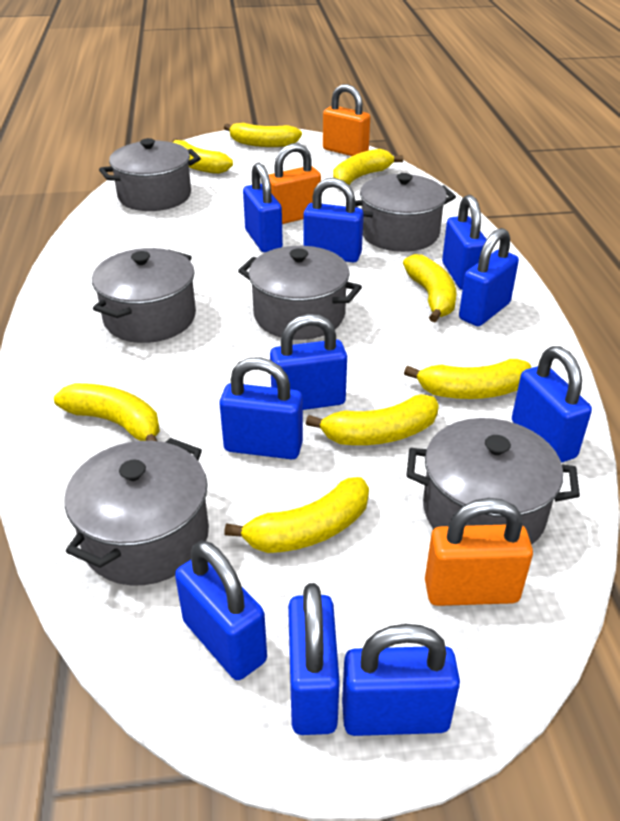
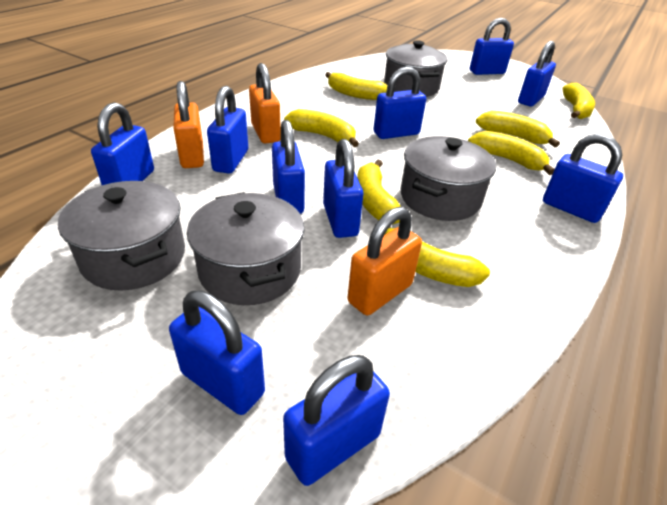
grey pot: [65,438,209,586] [92,248,196,343] [99,138,201,211] [238,246,362,340] [355,173,456,252] [406,418,580,545] = 6 -> [58,181,185,291] [187,192,305,305] [384,41,447,97] [401,136,496,221] = 4
yellow banana: [54,383,160,441] [172,138,233,174] [224,123,302,147] [224,477,369,553] [306,394,439,445] [333,149,403,185] [403,254,457,322] [404,359,531,399] = 8 -> [284,109,359,147] [325,72,387,100] [357,160,401,225] [385,226,490,287] [468,131,555,175] [476,111,560,147] [562,83,595,119] = 7

